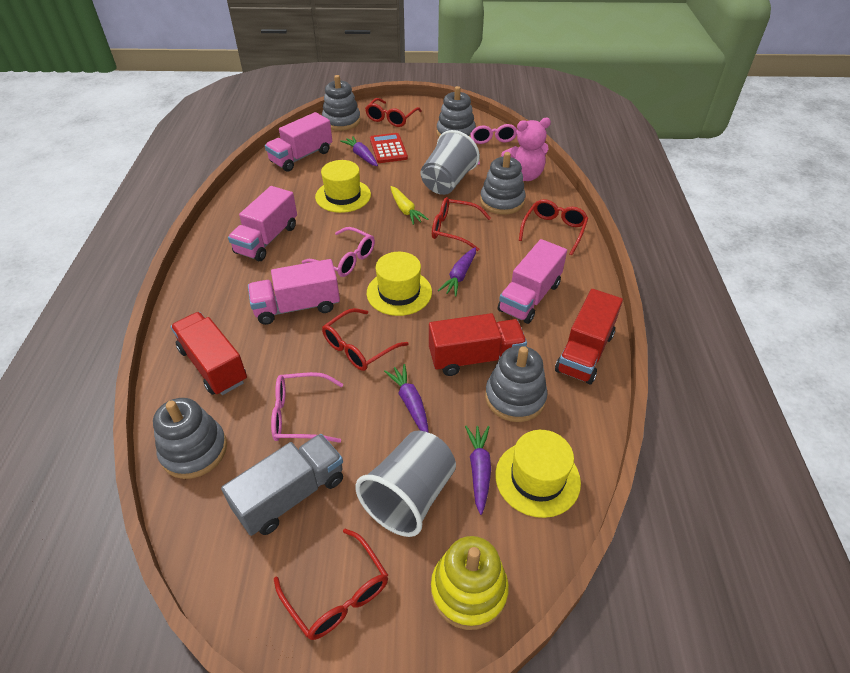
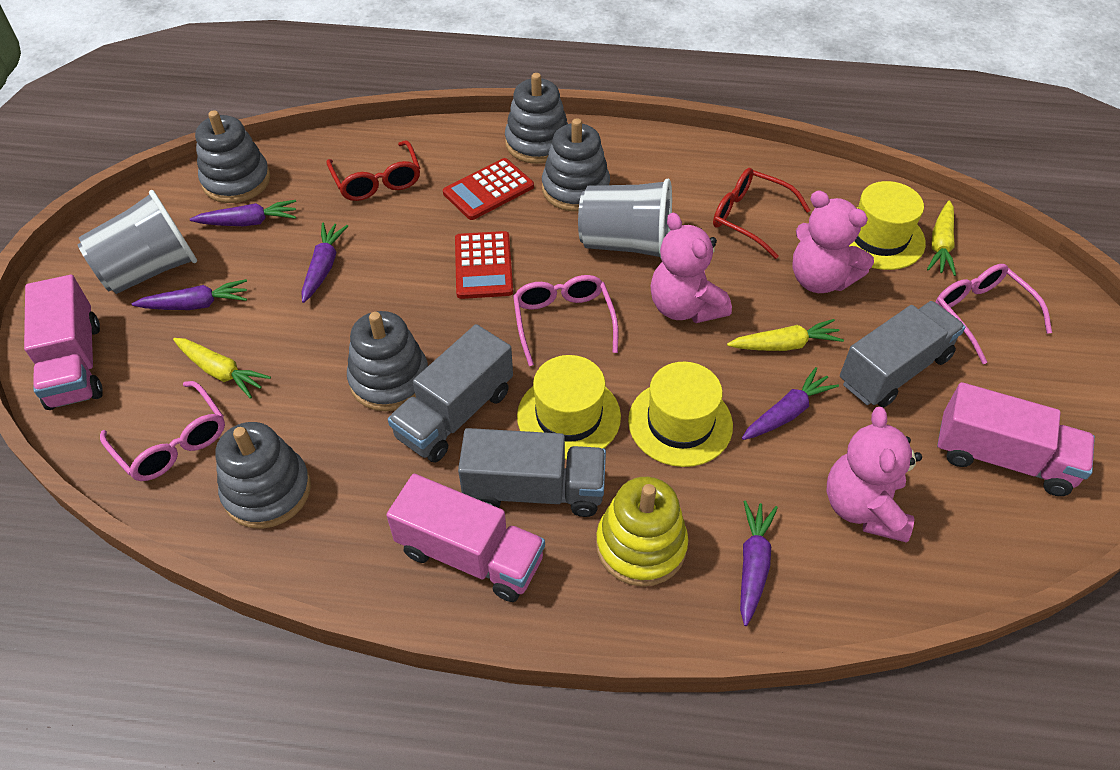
grey truck: [221,434,343,536] = 1 -> [388,324,513,463] [458,428,606,517] [840,301,965,407] = 3
pink teddy bear: [501,118,551,181] = 1 -> [651,213,732,323] [792,191,874,293] [827,407,922,543] = 3
pink truck: [228,186,297,261] [248,259,340,325] [265,112,332,172] [498,239,567,324] = 4 -> [24,275,103,410] [386,474,545,602] [937,382,1095,496] = 3
purple carrot: [340,136,378,166] [384,364,429,433] [438,247,476,296] [465,426,491,515] = 4 -> [132,279,247,310] [190,200,296,226] [301,223,348,303] [740,500,778,626] [742,367,839,440] = 5
red calculator: [370,133,408,163] = 1 -> [443,158,534,220] [455,231,513,299] = 2
red glasses: [274,529,388,640] [322,308,408,371] [365,98,422,127] [432,197,491,251] [519,199,588,255] = 5 -> [326,140,420,201] [713,168,811,259] = 2
red truck: [171,312,247,395] [429,313,527,376] [555,289,623,384] = 3 -> none = 0
yellow carrot: [391,186,428,225] = 1 -> [173,338,271,399] [727,319,844,351] [927,200,956,276] = 3

